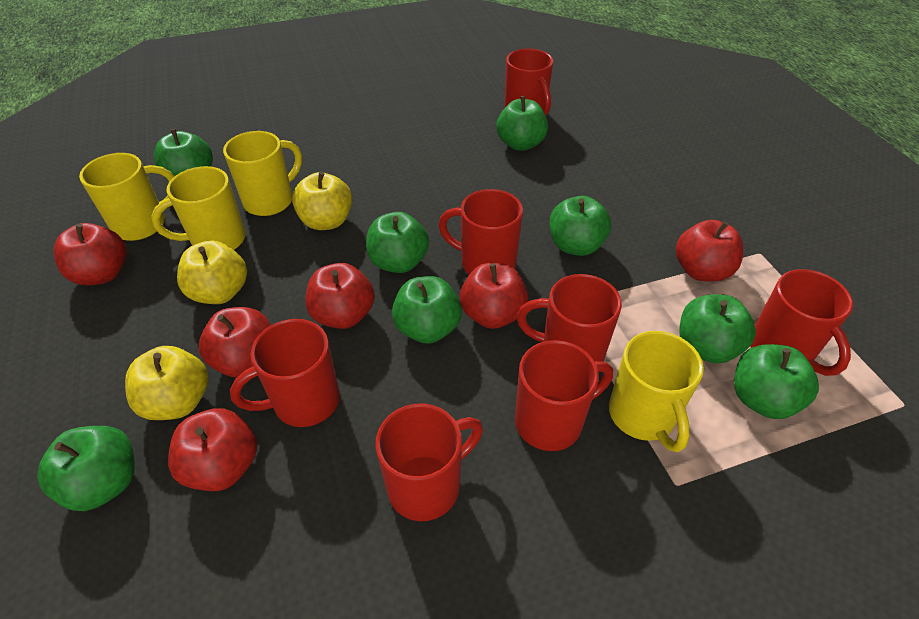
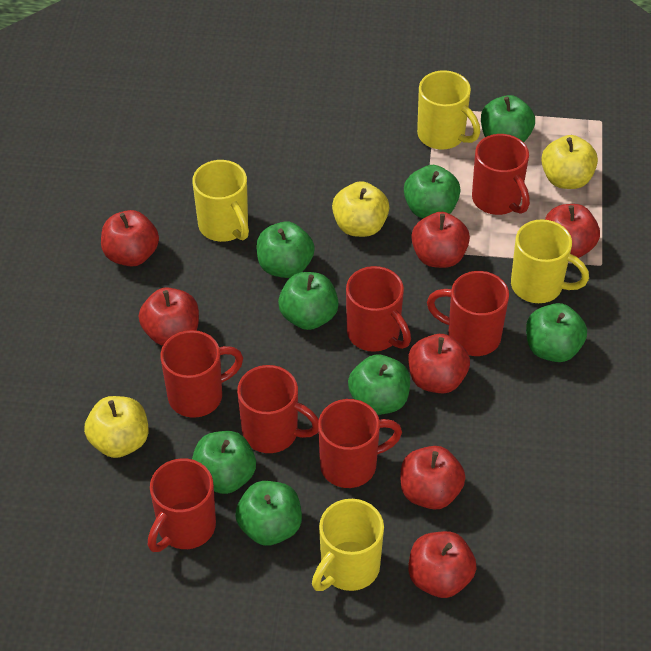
red apple: [53,223,127,286] [168,408,257,491] [199,307,271,377] [305,263,375,329] [460,263,528,329] [676,220,743,282] = 6 -> [101,210,159,267] [139,287,199,346] [401,446,466,510] [408,334,470,393] [409,531,477,598] [411,212,470,268] [545,204,600,258] = 7

